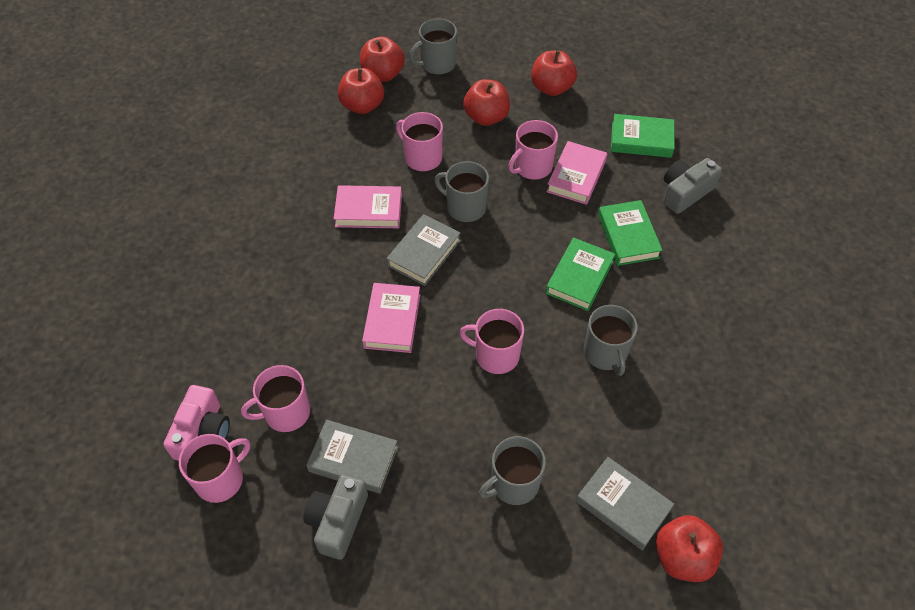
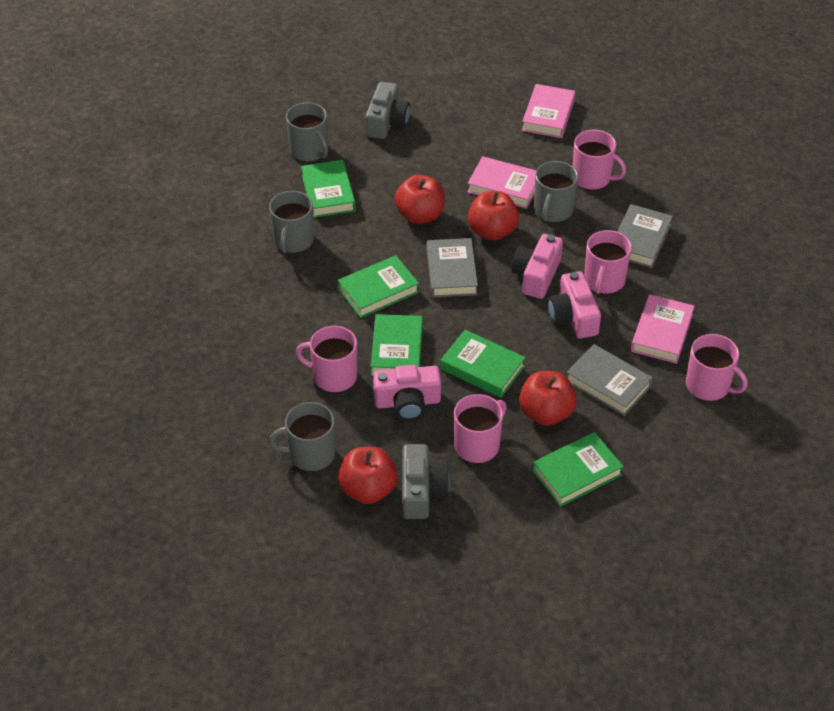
green book: [546,238,615,311] [598,200,663,266] [611,114,674,158] = 3 -> [301,160,356,218] [338,255,419,318] [371,314,423,376] [440,330,525,398] [532,432,624,507] = 5
pink camera: [163,385,230,461] = 1 -> [373,365,441,420] [512,234,563,299] [548,271,601,339] = 3
red apple: [338,68,384,114] [360,36,405,82] [463,79,510,126] [531,50,577,96] [656,515,723,582] = 5 -> [338,447,398,504] [395,175,445,224] [468,191,519,241] [519,371,577,426] = 4

